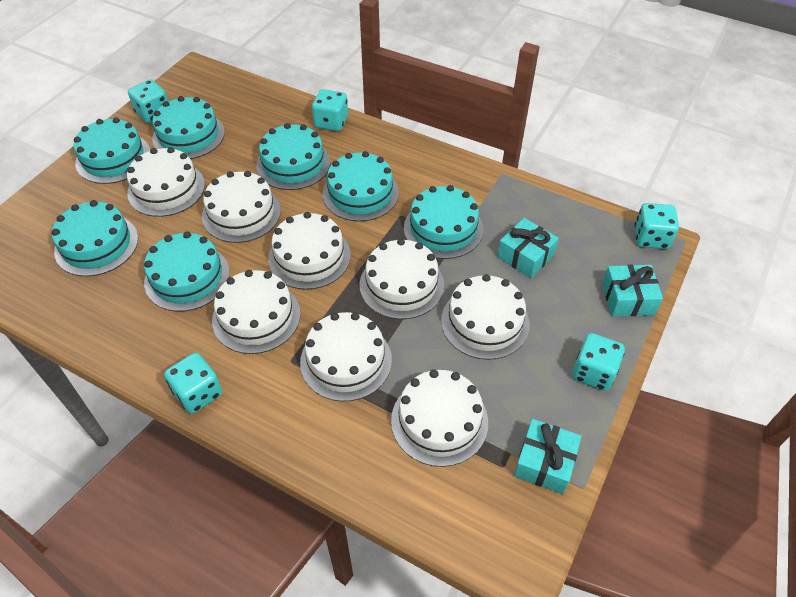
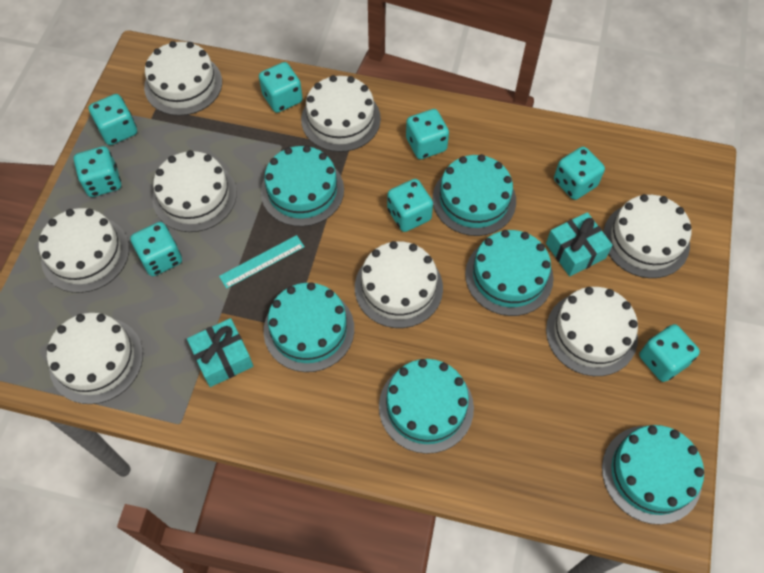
turquoise cake: [52,200,138,276] [73,118,150,184] [144,231,230,311] [152,96,225,159] [256,123,330,190] [323,151,399,221] [404,185,483,259] = 7 -> [261,145,344,227] [264,282,354,372] [379,359,474,454] [433,154,516,236] [465,230,554,316] [602,425,704,525] = 6
turquoise dice: [128,79,168,124] [164,353,222,414] [312,89,348,131] [572,333,625,391] [634,203,679,249] = 5 -> [74,146,121,197] [89,94,137,145] [130,222,182,276] [259,62,303,113] [387,179,433,232] [406,109,449,159] [554,147,605,200] [639,324,700,382] = 8
turquoise gift: [497,218,559,278] [514,419,581,494] [602,265,663,317] = 3 -> [187,318,253,387] [546,212,613,277] = 2
turquoise ruler: none = 0 -> [219,235,305,289] = 1

